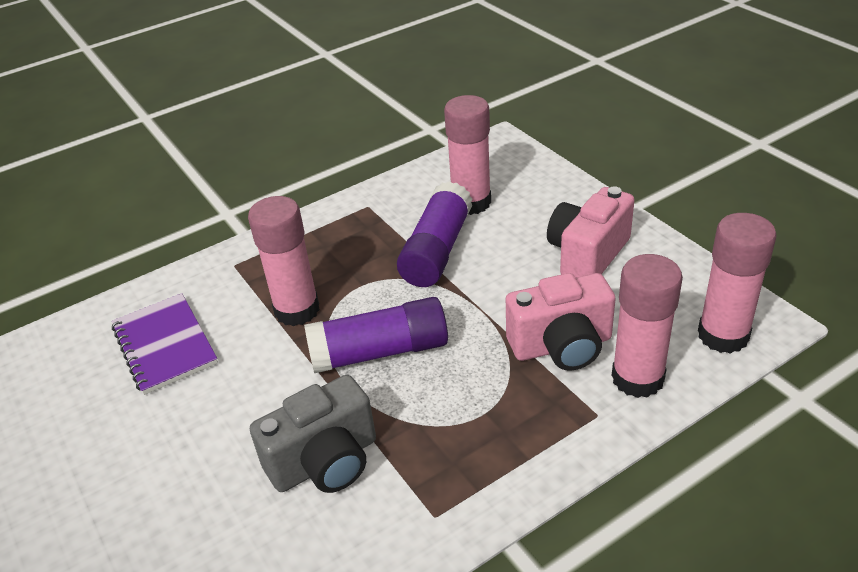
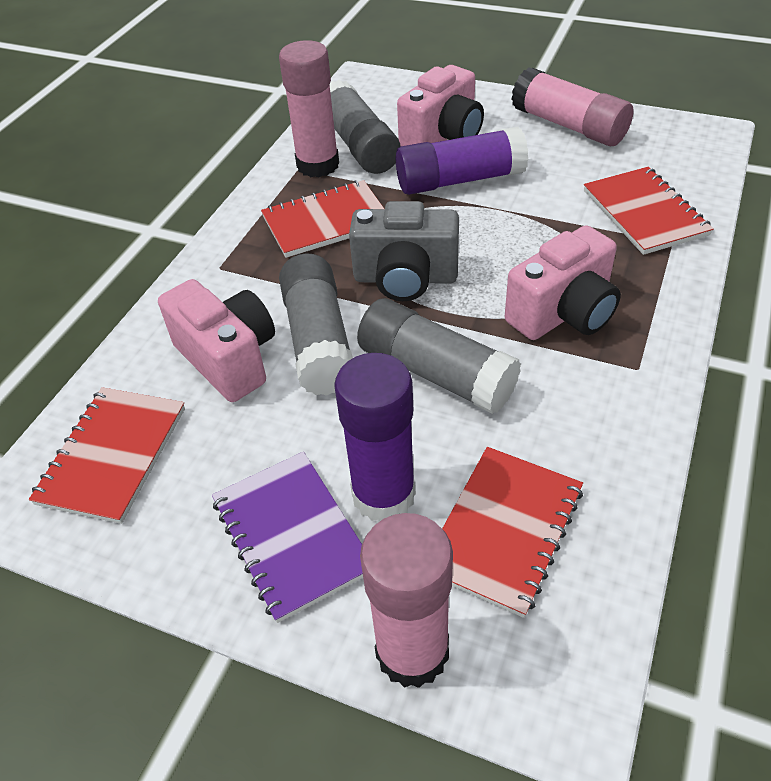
grey glue stick: none = 0 -> [279,254,353,396] [330,80,400,174] [357,298,521,414] = 3
pink camera: [506,273,616,371] [547,186,635,278] = 2 -> [158,279,275,402] [397,65,484,147] [505,225,621,340] = 3
pink glue stick: [248,196,320,326] [444,95,491,215] [612,254,683,398] [698,213,777,354] = 4 -> [279,40,339,177] [360,513,453,688] [512,67,634,146] = 3
red notebook: none = 0 -> [29,387,185,524] [261,180,384,258] [442,447,583,618] [584,167,714,255] = 4

